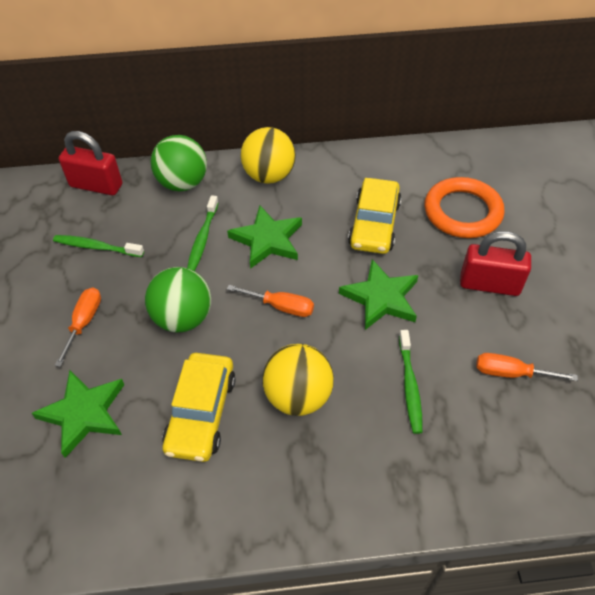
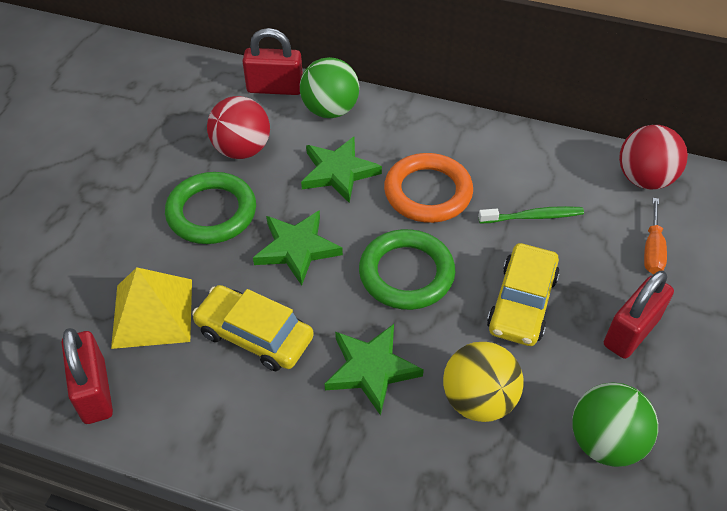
green ring: none = 0 -> [165,172,256,244] [359,229,455,310] = 2
green toothbrush: [53,235,144,257] [187,195,219,271] [399,330,423,434] = 3 -> [478,206,584,223] = 1
orange screwdriver: [55,287,101,367] [227,285,314,317] [476,353,578,381] = 3 -> [644,198,667,274] = 1
red ball: none = 0 -> [207,96,270,159] [619,125,688,189] = 2
red padlock: [59,131,122,195] [460,231,531,296] = 2 -> [62,328,113,424] [242,28,303,95] [604,271,674,359] = 3
yellow ball: [241,127,296,184] [262,344,334,416] = 2 -> [443,342,524,422] = 1
yellow pyramid: none = 0 -> [111,267,192,349] = 1

